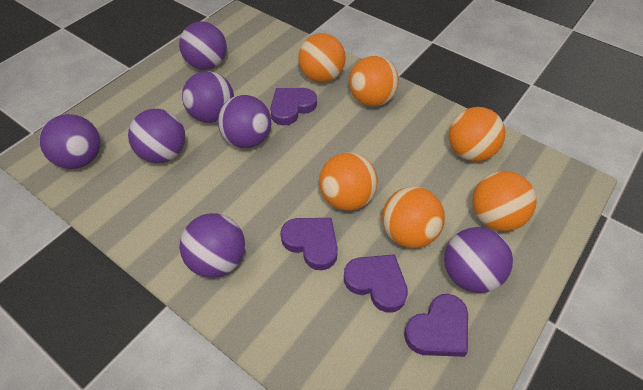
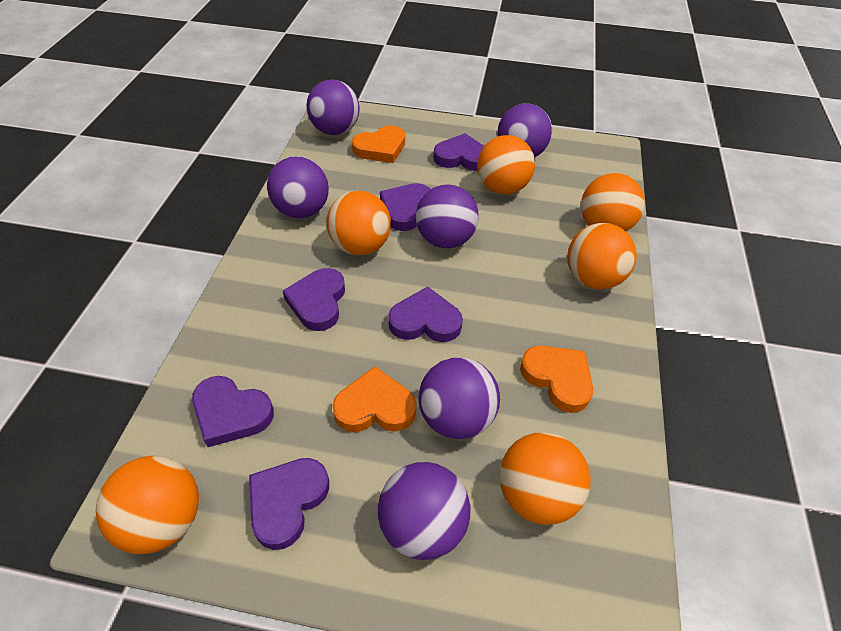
orange heart: none = 0 -> [332,366,416,432] [352,125,405,163] [520,346,593,413] = 3
purple ball: [39,114,101,169] [128,109,185,163] [179,21,227,70] [180,213,245,278] [182,71,234,123] [218,95,271,148] [444,227,513,293] = 7 -> [267,156,329,218] [307,80,359,135] [378,462,470,560] [416,184,479,248] [418,357,500,439] [498,103,552,158] = 6
purple heart: [270,88,317,125] [280,218,338,270] [344,254,408,312] [404,294,468,357] = 4 -> [192,376,274,447] [249,458,329,550] [283,268,345,331] [380,183,431,231] [388,287,463,342] [434,133,484,171] = 6

